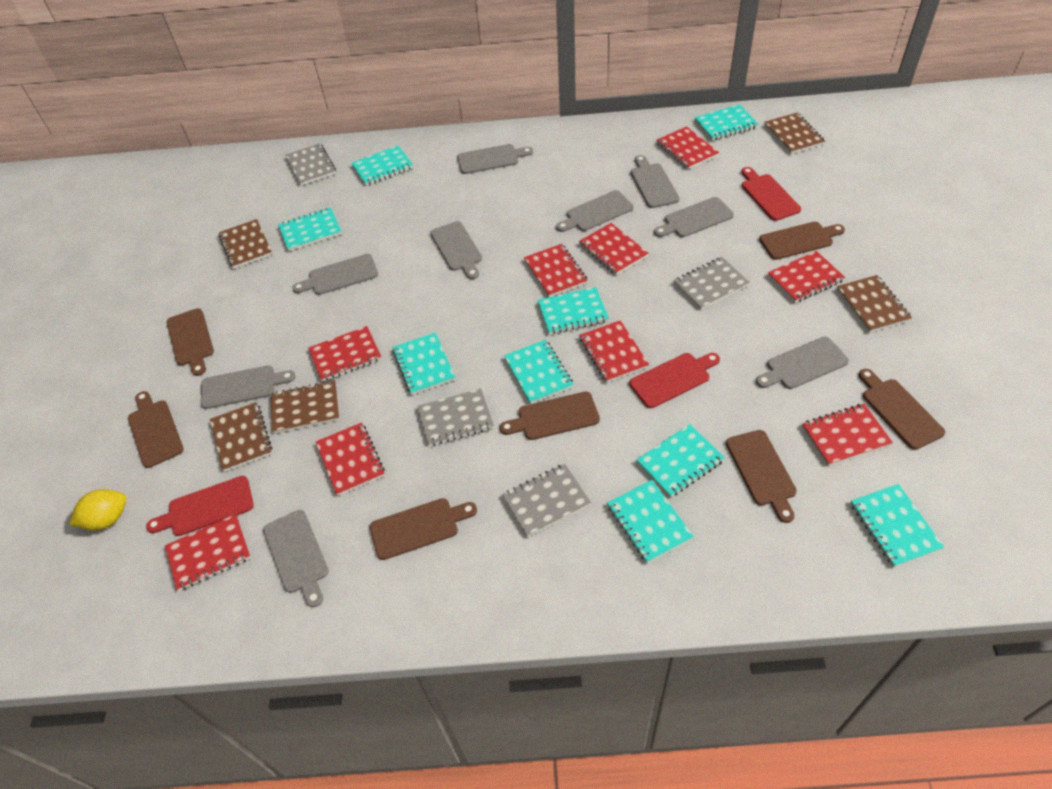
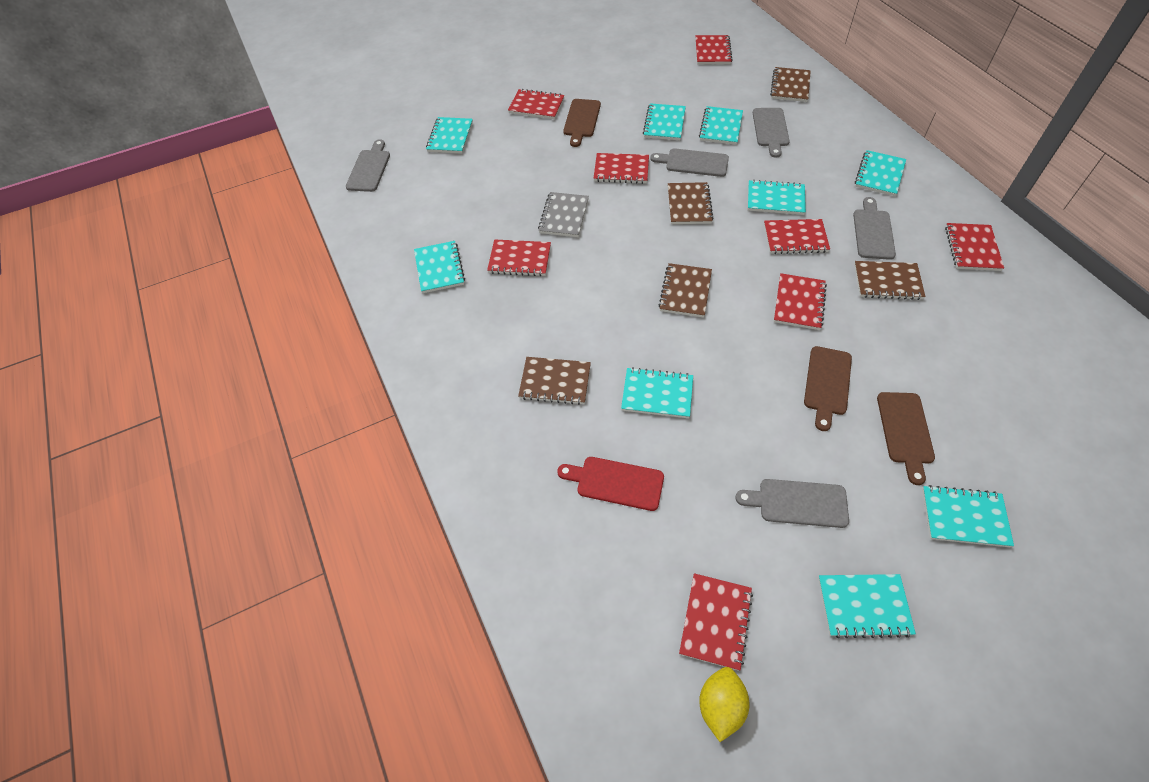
brown cutting board: [128,391,184,468] [166,308,214,376] [370,498,477,560] [500,391,600,440] [726,430,797,523] [759,222,845,260] [859,369,945,450] = 7 -> [563,99,601,147] [804,346,852,431] [877,392,935,485] = 3
grey cutting board: [201,365,296,409] [263,510,329,607] [292,254,378,295] [430,221,482,279] [457,144,533,174] [556,190,634,232] [631,155,680,208] [654,197,734,237] [756,337,849,389] = 9 -> [346,139,390,192] [650,148,729,177] [735,479,849,528] [753,108,790,158] [853,197,896,260] = 5
grey notebook: [285,143,336,186] [417,389,494,446] [502,464,591,537] [674,257,750,310] = 4 -> [538,192,589,237] = 1
red cutting board: [146,476,254,536] [629,353,720,408] [741,167,801,221] = 3 -> [557,457,664,511] = 1
red notebook: [165,514,251,591] [308,326,381,382] [316,423,385,496] [524,244,588,297] [579,223,649,275] [579,320,649,383] [657,126,719,169] [768,251,845,303] [802,404,893,466] = 9 -> [487,239,551,276] [508,89,564,119] [594,153,649,184] [679,573,753,671] [695,35,732,65] [764,219,830,254] [774,273,827,330] [945,223,1004,271] = 8

